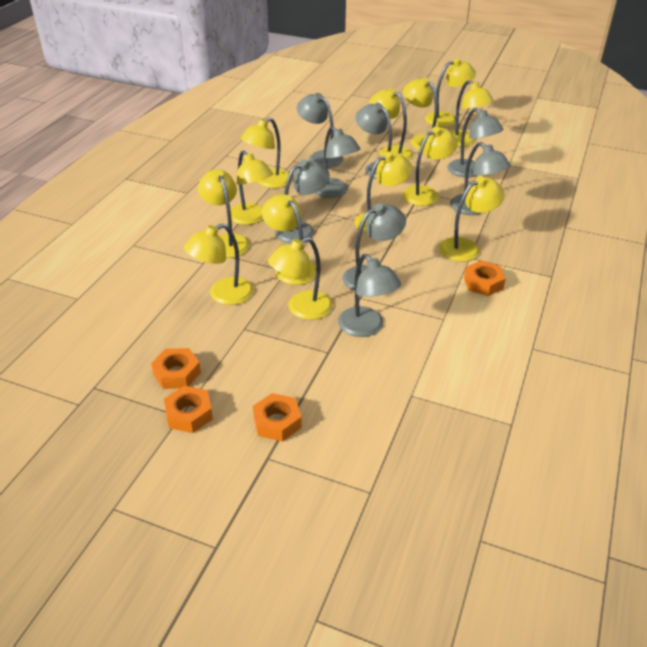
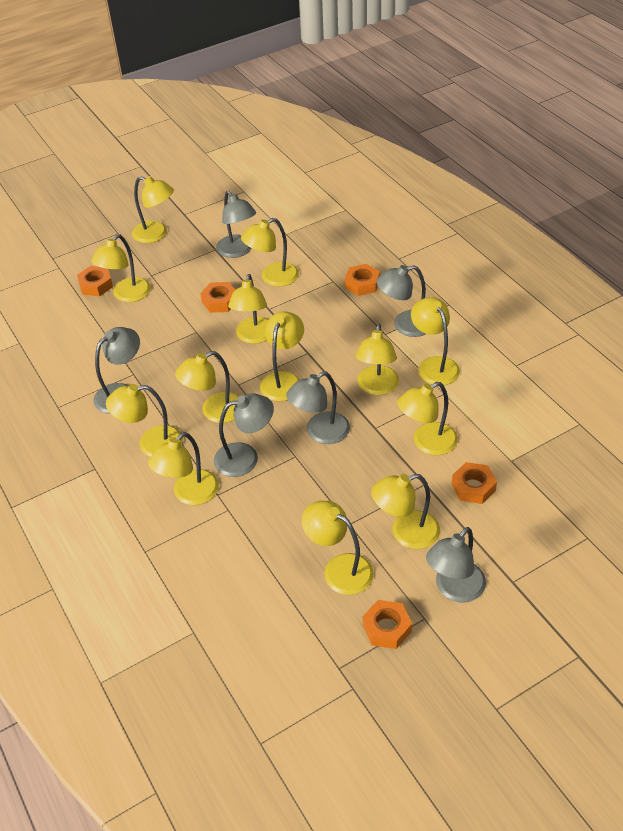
grey lamp: [275,160,330,243] [297,93,343,168] [315,126,360,198] [338,254,401,337] [342,203,406,291] [355,103,392,179] [447,108,504,178] [450,142,511,215] = 8 -> [93,327,140,414] [214,394,274,477] [216,191,256,258] [286,371,350,444] [376,265,426,337] [426,527,486,603] = 6
orange nut: [151,348,201,389] [164,386,213,433] [253,393,302,442] [464,261,506,296] = 4 -> [77,266,113,296] [200,282,235,313] [345,264,380,296] [363,600,412,649] [451,462,497,504] = 5

